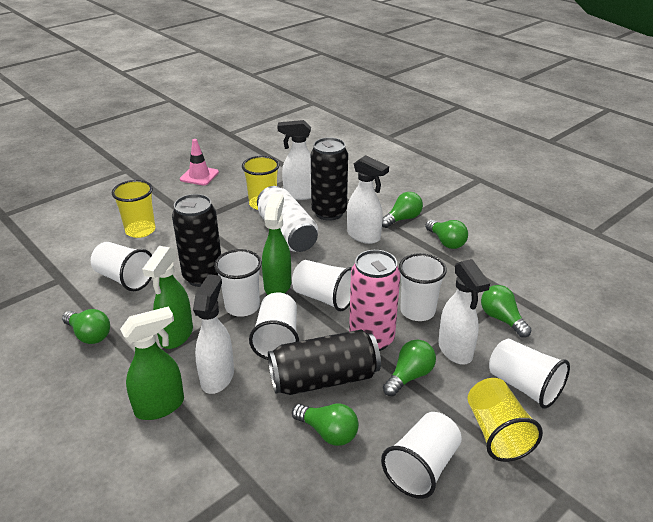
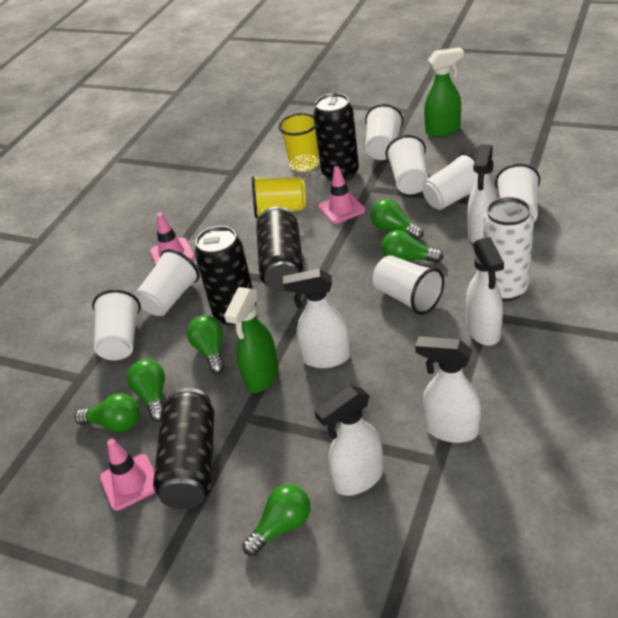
black can: [172,194,221,287] [268,330,381,395] [311,137,348,221] = 3 -> [153,388,214,509] [195,226,256,326] [256,206,304,291] [313,93,359,182] = 4
green spray bottle: [120,306,184,420] [142,246,193,349] [262,194,291,295] = 3 -> [224,287,278,393] [424,47,464,137] = 2
pink can: [349,250,400,351] = 1 -> none = 0
pink traffic cone: [180,139,219,186] = 1 -> [100,439,155,511] [150,213,194,265] [318,166,365,224] = 3
white spray bottle: [193,274,234,394] [278,120,311,200] [347,155,389,244] [438,259,490,365] = 4 -> [283,269,350,368] [314,386,384,496] [415,336,481,443] [466,237,504,346] [467,144,498,243] = 5
yellow cup: [112,180,155,238] [242,156,280,210] [467,378,543,462] = 3 -> [251,176,306,218] [278,113,319,172] = 2

